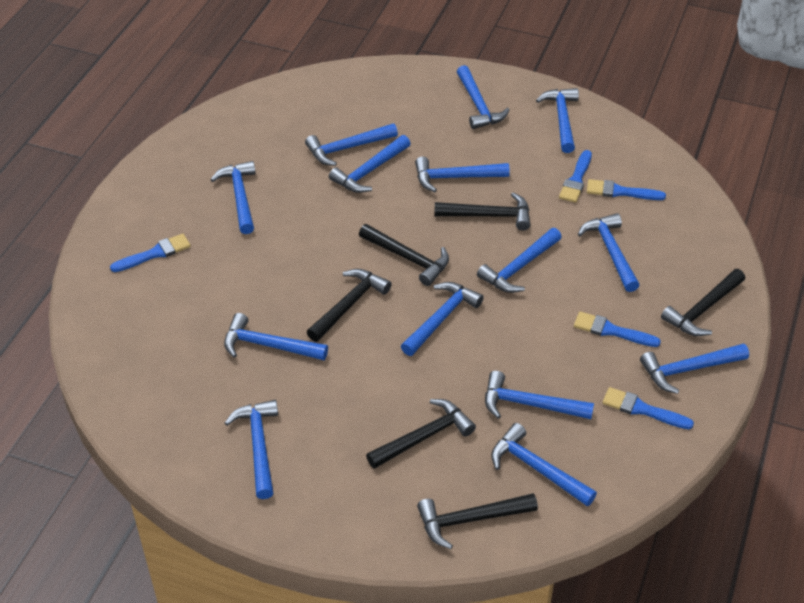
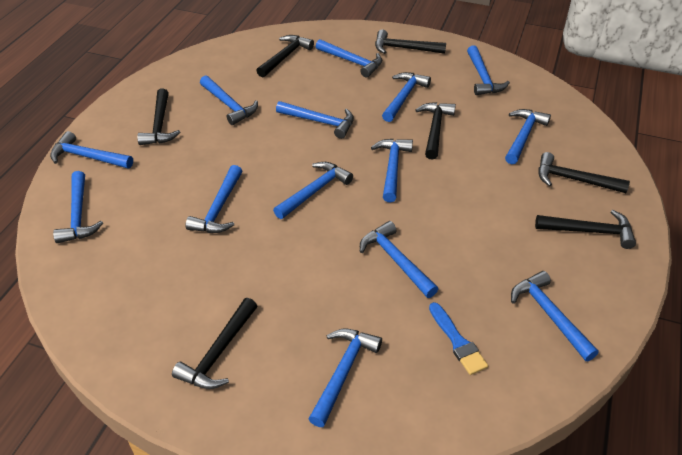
black hammer: [307,269,391,342] [359,224,449,286] [366,399,476,469] [417,493,538,549] [434,193,530,231] [661,269,745,336] = 6 -> [137,88,180,145] [172,298,257,389] [256,35,314,77] [375,30,446,54] [416,102,456,160] [535,210,636,249] [538,152,630,193] = 7
blue brush: [110,234,191,272] [559,150,592,203] [574,312,661,347] [587,179,666,200] [602,387,694,429] = 5 -> [429,302,488,375] = 1

